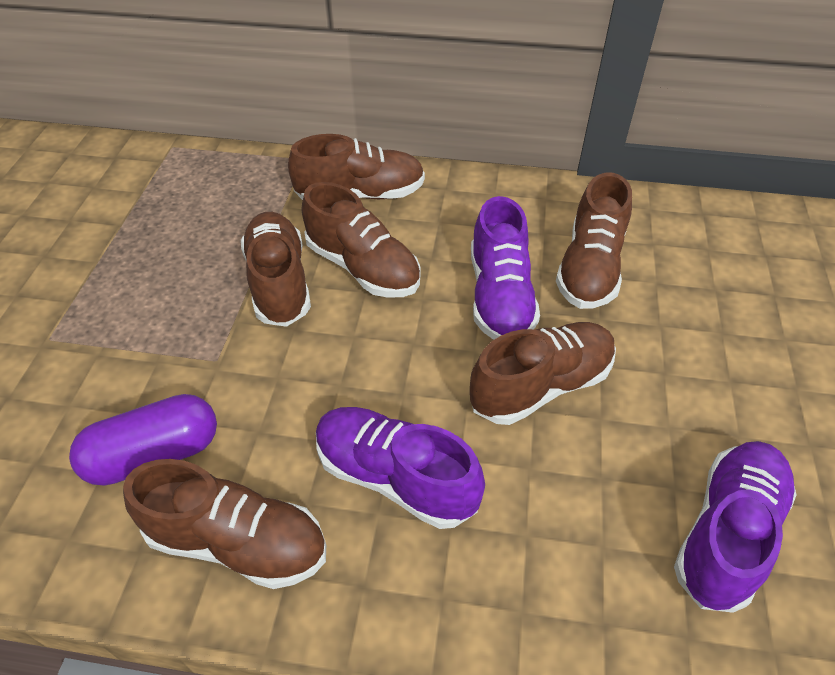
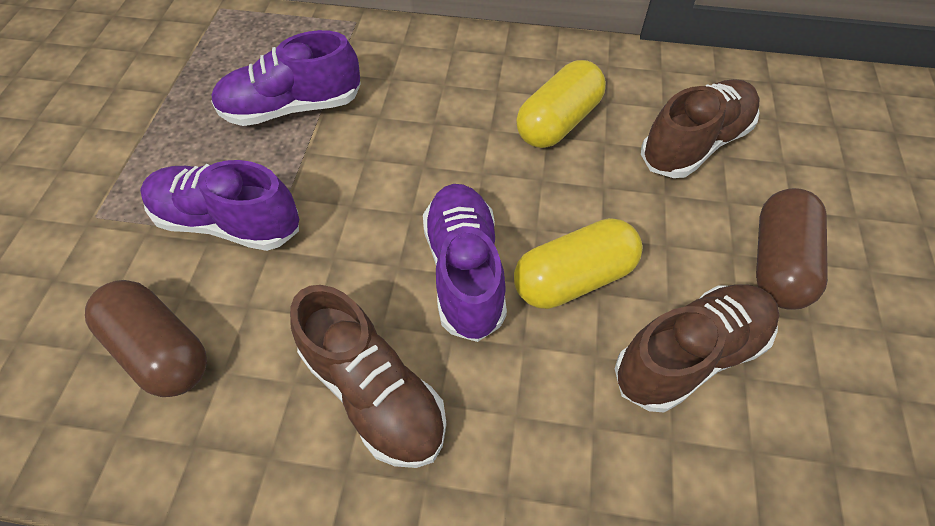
brown capsule: none = 0 -> [85,280,207,397] [756,188,828,310] = 2
brown shoe: [123,459,326,589] [241,212,311,327] [288,134,425,200] [302,182,421,298] [470,322,616,425] [556,172,632,309] = 6 -> [290,285,447,468] [615,285,779,412] [641,79,760,178] = 3
purple capsule: [69,394,217,486] = 1 -> none = 0
yellow capsule: none = 0 -> [514,218,643,309] [516,60,606,148] = 2

